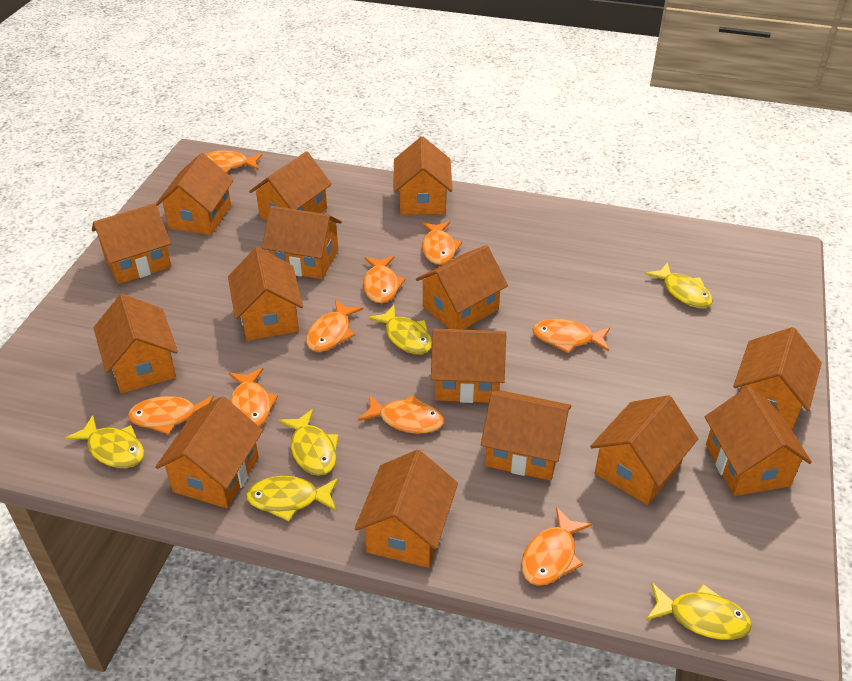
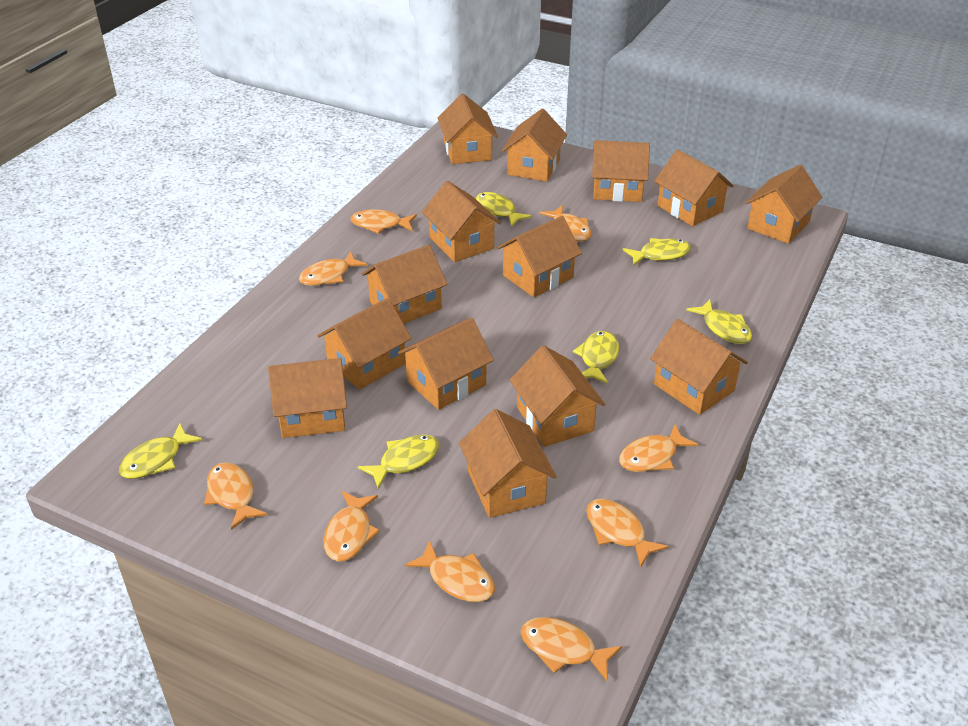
orange house: [92,203,172,284] [93,294,178,394] [155,396,263,508] [156,153,234,235] [228,247,303,341] [249,151,332,220] [262,206,342,279] [355,450,458,568] [393,136,453,215] [416,245,508,330] [431,329,506,403] [481,390,572,481] [590,395,698,505] [705,386,812,496] [733,327,822,430] = 15 -> [268,358,347,438] [317,298,412,390] [362,245,447,324] [398,317,494,410] [422,181,501,262] [438,94,498,164] [459,409,557,518] [497,216,582,297] [502,109,567,182] [510,345,605,447] [592,140,650,202] [650,319,748,415] [654,149,734,226] [745,165,822,244] = 14

